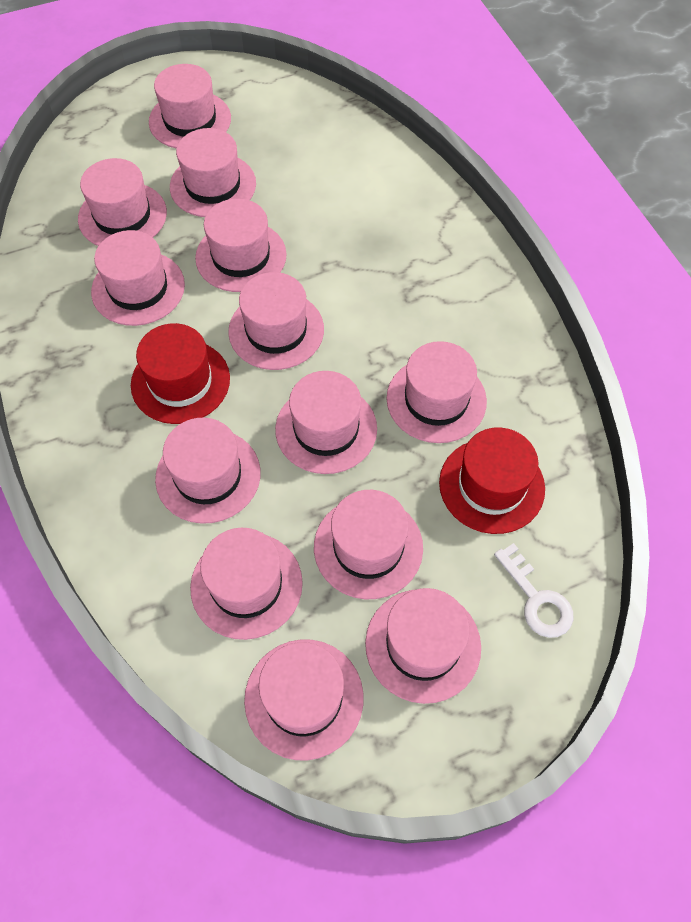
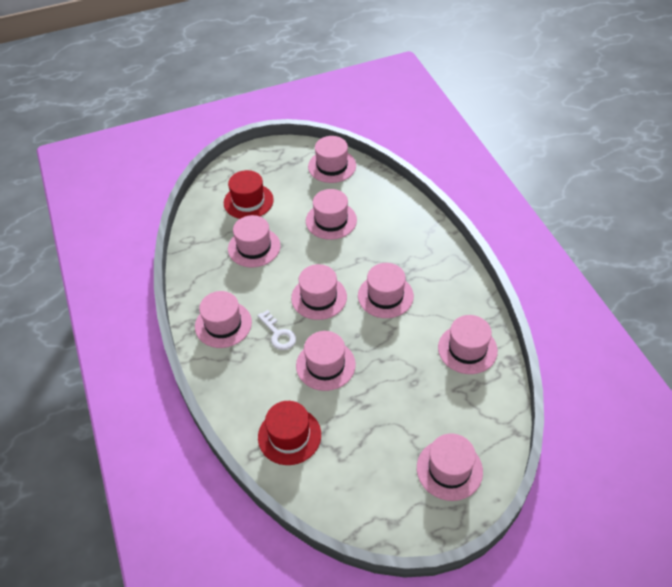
pink hat: [78,158,167,246] [91,230,185,326] [149,64,231,149] [155,418,260,524] [170,128,256,217] [190,528,303,640] [195,199,287,292] [228,272,324,370] [244,639,364,761] [275,371,377,474] [314,490,423,599] [365,588,481,704] [387,341,487,443] = 13 -> [195,291,252,348] [228,215,281,267] [291,264,347,320] [296,331,356,391] [306,189,357,240] [308,136,356,183] [358,263,414,318] [417,433,483,501] [438,315,498,374] = 9

